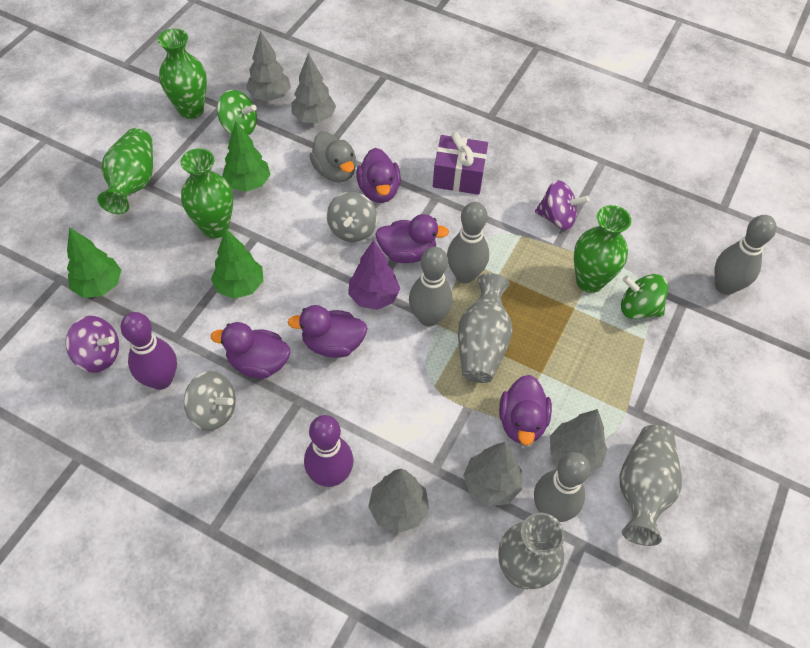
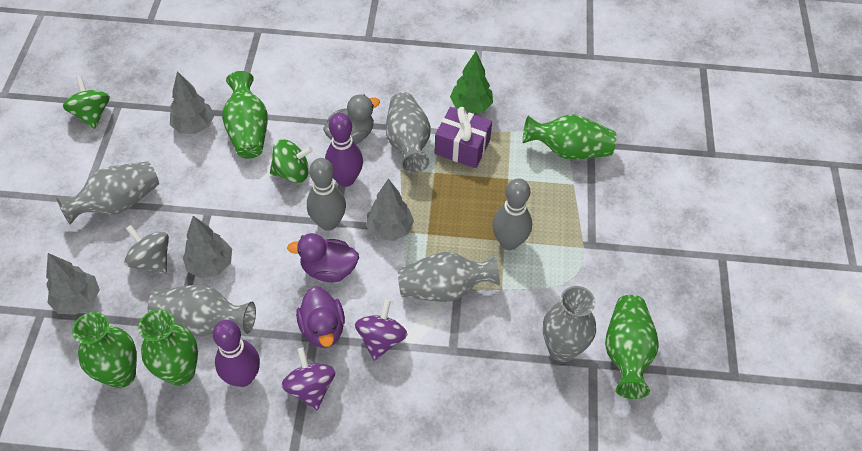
green tree: [67,227,121,298] [211,228,263,299] [222,121,270,192] = 3 -> [450,51,493,113] = 1
green vase: [97,128,153,214] [158,29,207,119] [180,148,233,238] [574,205,631,293] = 4 -> [72,312,137,388] [138,309,198,386] [222,71,268,159] [523,114,616,160] [605,295,659,399] = 5
grey bowling pin: [409,247,453,327] [447,202,489,283] [534,452,590,522] [715,215,777,295] = 4 -> [307,158,346,231] [492,178,532,250] = 2
grey spinning top: [184,371,236,431] [327,192,377,242] = 2 -> [124,225,169,274] = 1
grey tree: [246,30,291,101] [291,53,336,123] [368,469,429,533] [463,442,522,506] [550,409,608,472] = 5 -> [46,253,100,315] [170,71,214,134] [182,216,232,278] [367,179,414,241] = 4
grey vase: [458,273,512,383] [498,513,564,589] [620,425,682,546] = 3 -> [56,161,159,225] [148,285,256,336] [386,92,430,173] [398,252,500,302] [543,286,596,362] = 5
purple duck: [211,322,290,378] [288,305,368,358] [356,148,401,203] [375,214,449,263] [499,375,552,445] = 5 -> [287,233,359,282] [296,286,345,348] = 2
purple tree: [348,240,400,310] = 1 -> none = 0

